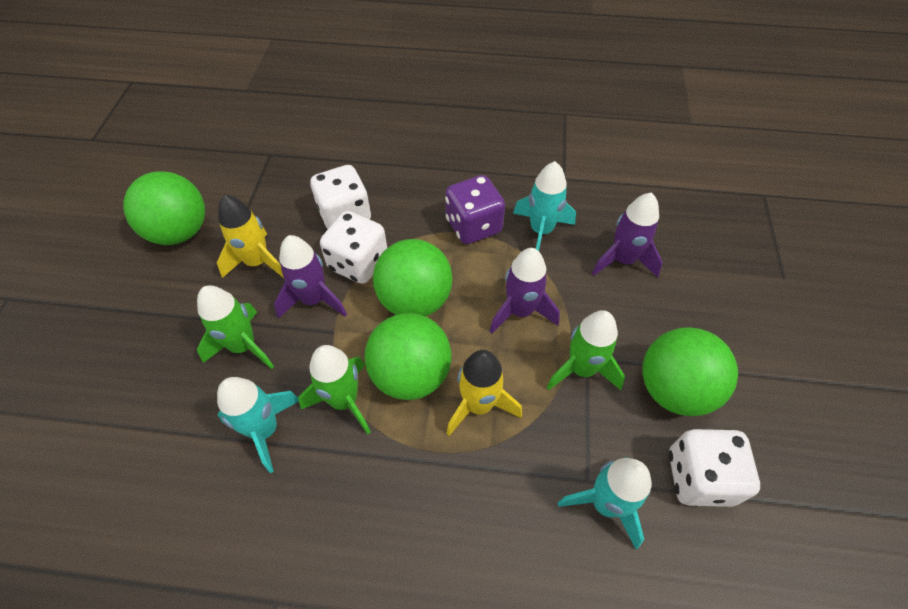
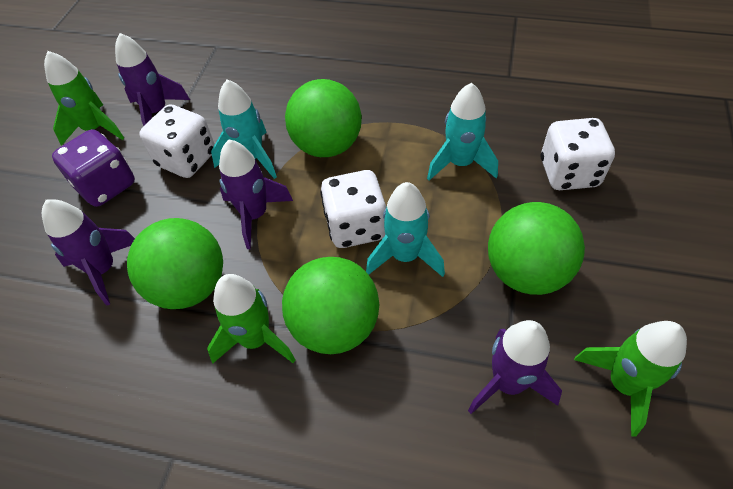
purple rocket: [274,235,347,319] [490,248,560,334] [592,192,663,278] = 3 -> [42,199,135,306] [115,33,190,126] [219,140,293,249] [468,320,562,414] = 4
yellow rocket: [217,195,284,278] [447,350,522,436] = 2 -> none = 0

